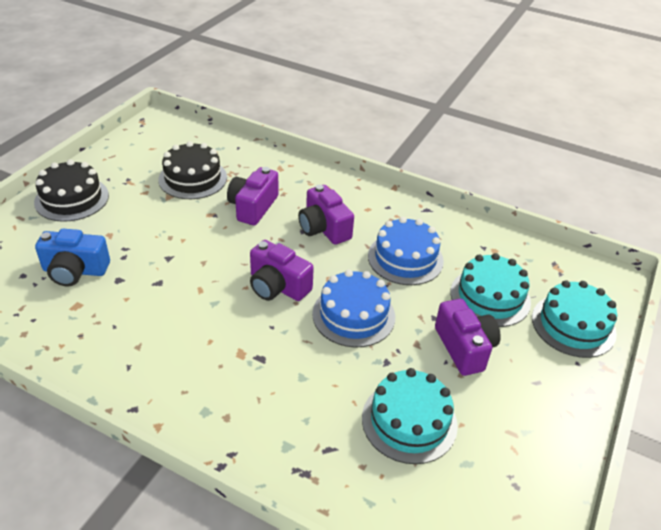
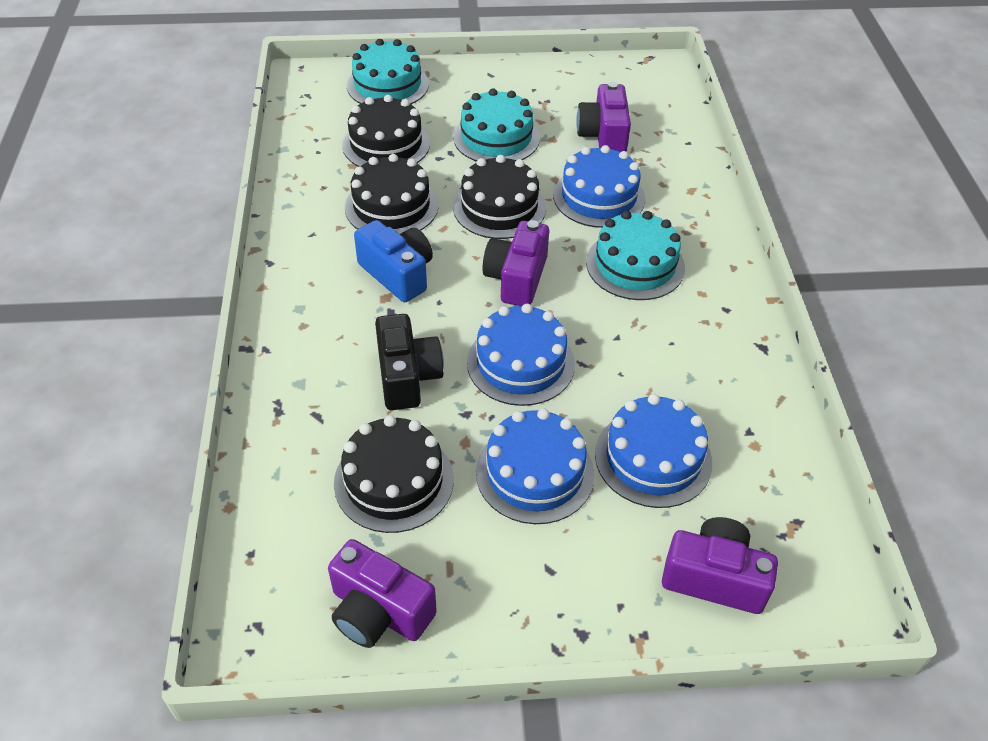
black cake: [34,159,109,222] [158,141,227,199] = 2 -> [334,415,454,533] [342,95,430,167] [345,154,439,234] [453,155,546,239] = 4
black camera: none = 0 -> [375,314,444,410] = 1
blue cake: [312,270,395,347] [368,217,444,285] = 2 -> [467,304,575,406] [476,408,594,524] [553,145,645,228] [595,394,712,508] = 4

